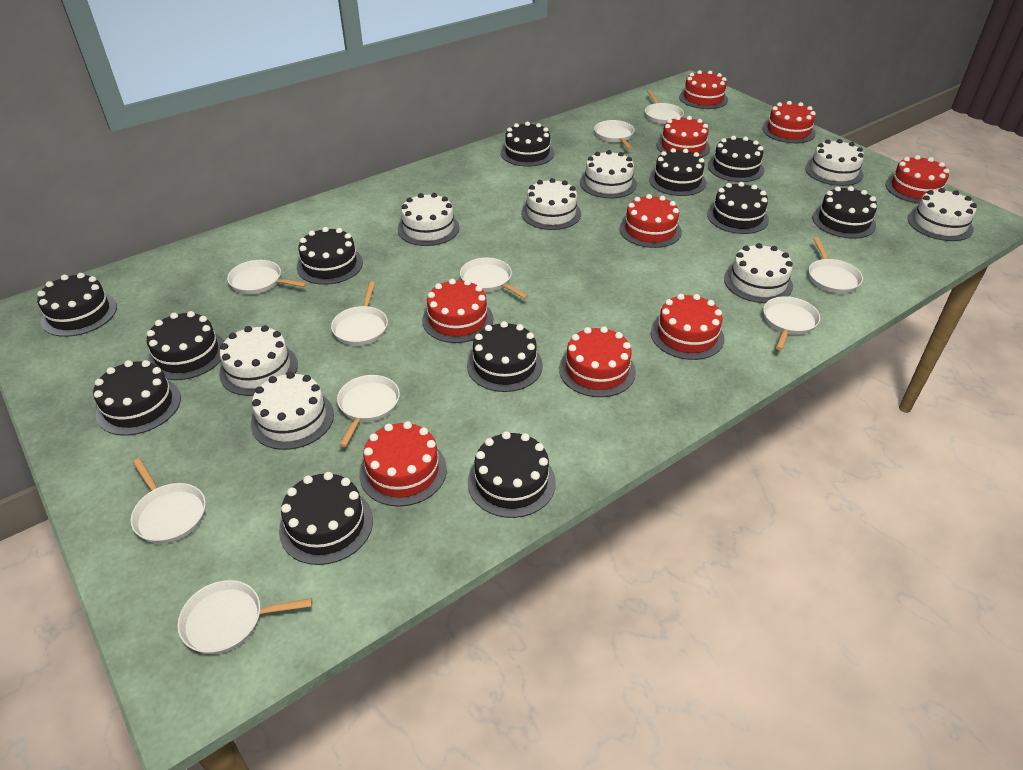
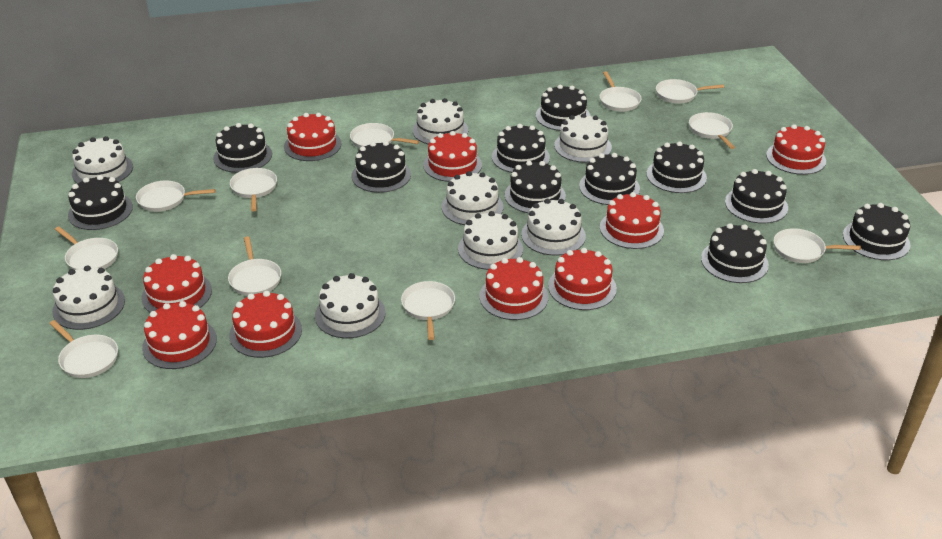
black cake: [37,273,117,337] [93,360,181,435] [147,311,224,380] [279,472,373,565] [297,227,363,285] [467,321,543,392] [468,431,556,518] [501,122,554,167] [649,148,706,196] [707,182,769,234] [708,136,764,182] [812,186,877,239] = 12 -> [68,175,133,230] [213,123,272,173] [351,141,411,193] [492,124,550,173] [505,161,566,213] [536,85,590,131] [579,153,640,205] [647,141,707,193] [701,223,769,283] [725,169,788,224] [843,203,911,260] = 11
white pan: [131,458,206,544] [177,580,312,654] [227,260,307,294] [331,282,388,346] [337,375,400,447] [460,257,529,299] [594,120,635,149] [645,90,684,124] [763,296,820,350] [809,237,863,293] = 10 -> [49,320,118,378] [55,227,118,270] [136,181,216,212] [228,236,281,296] [230,168,277,211] [350,123,419,148] [401,281,455,340] [599,71,642,112] [656,79,724,104] [689,112,735,149] [773,228,861,263] = 11

